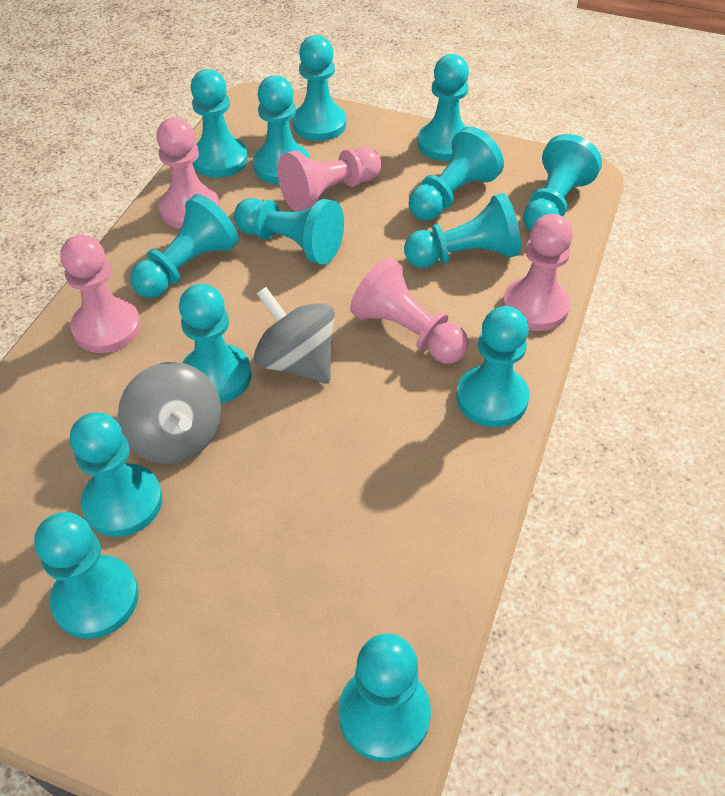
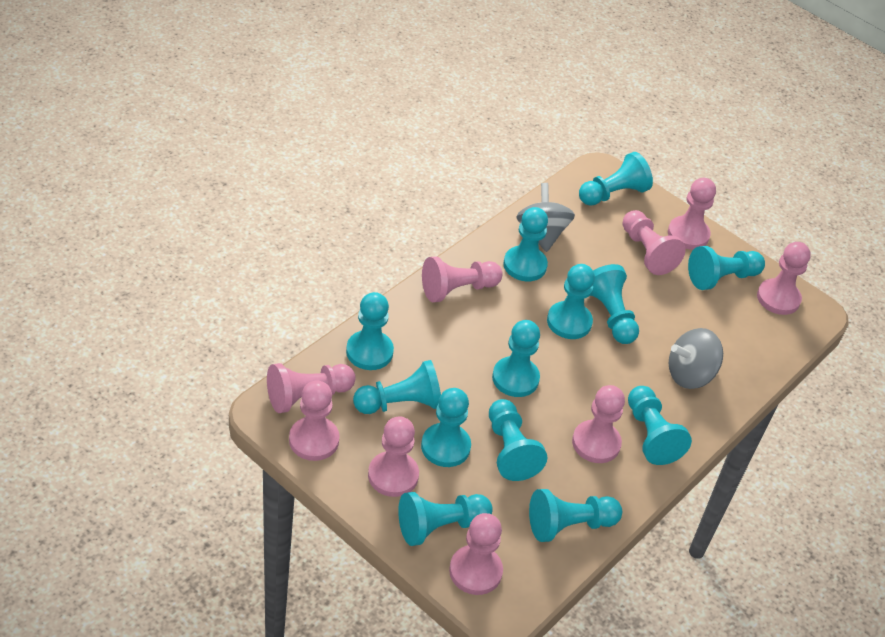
pink pawn: [60,235,141,353] [156,118,220,229] [278,147,381,212] [350,258,469,364] [503,214,573,331] = 5 -> [267,363,356,413] [289,380,339,461] [368,416,419,497] [422,257,503,302] [449,513,503,595] [572,385,625,463] [622,210,686,275] [668,178,716,250] [757,242,811,315] = 9
turquoise pawn: [34,512,139,639] [70,412,162,537] [130,194,239,298] [179,284,251,403] [191,69,248,178] [234,198,344,264] [253,75,310,184] [292,35,346,141] [338,633,431,762] [404,193,521,268] [409,127,504,221] [418,54,469,161] [456,306,529,427] [523,134,602,231] = 14 -> [346,292,394,370] [353,360,441,414] [398,492,493,546] [421,388,471,467] [489,399,547,481] [492,320,540,397] [503,207,548,281] [529,489,622,542] [547,264,595,339] [579,152,653,206] [590,264,639,344] [628,386,692,465] [688,246,765,290] = 13

